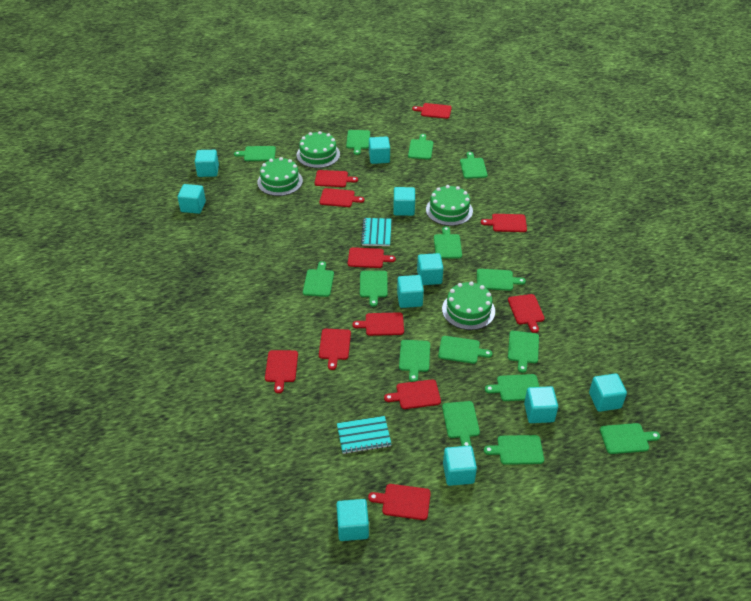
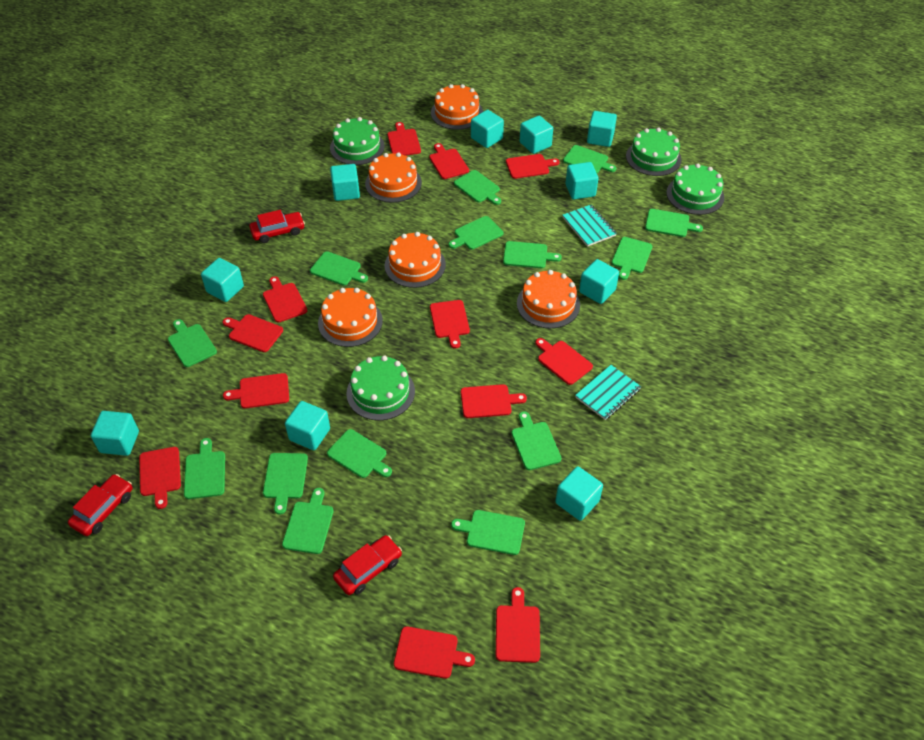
green cutting board: [234,146,276,161] [303,261,334,297] [346,130,370,155] [360,271,388,307] [399,340,430,382] [408,134,433,160] [434,226,462,259] [438,336,492,364] [442,401,480,446] [460,152,488,179] [477,269,526,291] [484,435,544,465] [485,374,539,401] [508,331,539,373] [600,423,660,454] = 15 -> [168,319,217,367] [184,438,225,499] [263,453,308,515] [282,488,334,554] [310,251,368,286] [327,429,392,478] [449,216,503,250] [451,510,525,555] [454,170,501,205] [503,241,562,268] [511,411,562,470] [563,145,616,173] [612,237,653,280] [645,209,703,237] = 14
orange cake: none = 0 -> [318,288,383,347] [365,152,422,203] [384,232,446,288] [431,84,483,130] [517,270,580,328] = 5
red car: none = 0 -> [68,474,133,536] [249,210,305,243] [333,535,402,595] = 3
red cutting board: [265,350,298,393] [315,170,358,187] [319,329,351,370] [320,188,365,207] [348,247,396,268] [352,312,404,336] [368,484,431,520] [384,379,441,409] [412,103,452,119] [481,214,527,232] [508,294,545,333] = 11 -> [139,447,181,509] [223,314,283,352] [223,373,289,409] [263,276,307,323] [387,122,421,156] [394,626,475,679] [429,143,469,179] [430,300,470,349] [461,384,527,418] [496,587,540,663] [506,154,560,179] [535,338,593,385] = 12

